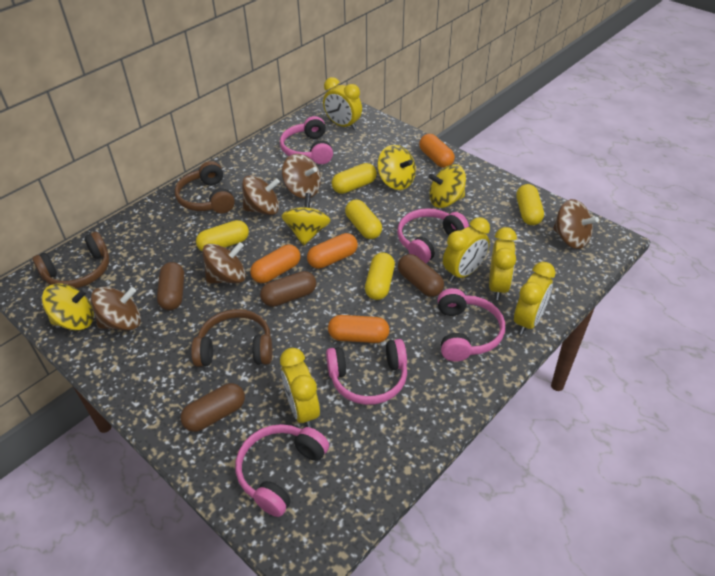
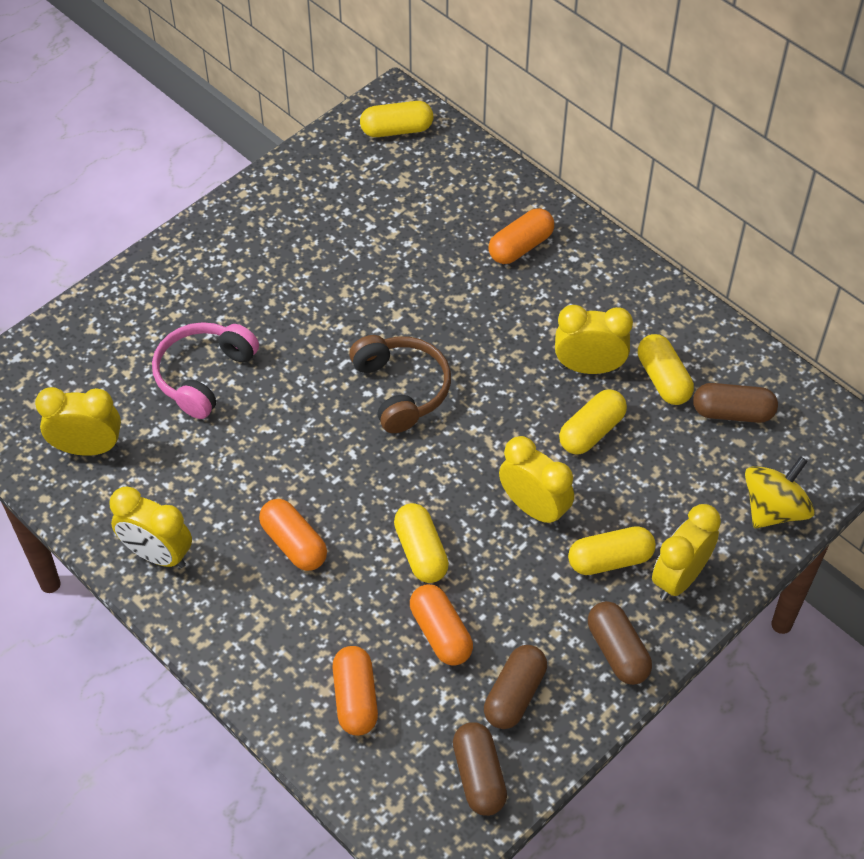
brown headphones: [32,232,109,288] [175,161,235,213] [191,309,272,367] = 3 -> [349,335,451,433] = 1
brown spinning top: [91,286,141,331] [202,242,246,284] [242,175,280,215] [282,154,321,198] [553,199,599,249] = 5 -> none = 0
pink headphones: [236,424,329,517] [280,116,333,164] [326,339,407,405] [397,208,469,263] [438,288,505,362] = 5 -> [152,322,259,419] = 1
yellow spinning top: [42,284,94,330] [282,193,331,245] [377,145,416,190] [429,164,466,208] = 4 -> [745,456,815,528] = 1

